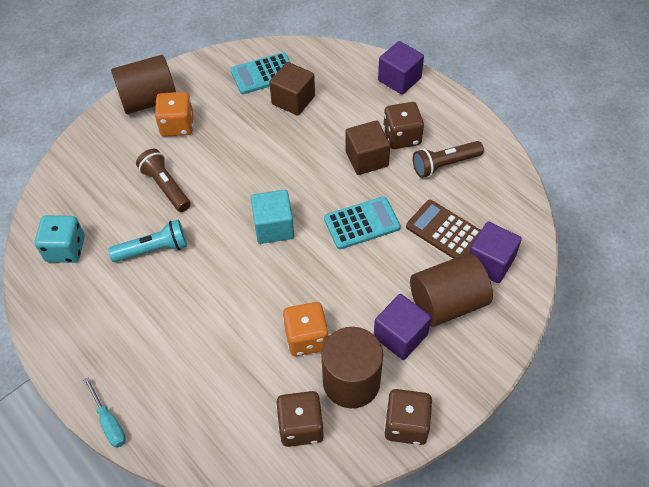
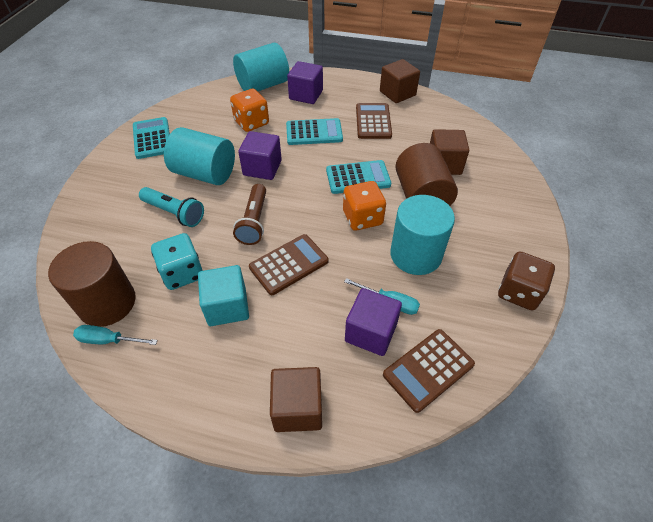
brown calculator: [406,200,481,259] = 1 -> [249,234,329,295] [356,103,392,139] [383,329,475,413] = 3
brown cube: [269,62,315,116] [345,120,390,175] = 2 -> [270,367,322,432] [380,59,420,103] [430,129,469,175] = 3
brown cylinder: [111,55,176,114] [321,327,383,408] [410,253,493,327] = 3 -> [48,241,136,327] [395,143,458,206] = 2
brown dice: [276,391,324,447] [383,102,424,149] [384,389,432,445] = 3 -> [498,251,555,311] = 1
brown flashlight: [136,149,191,212] [413,141,484,178] = 2 -> [233,184,266,245] = 1
turquoise calculator: [231,52,291,94] [324,196,401,249] = 2 -> [133,117,170,159] [286,118,343,145] [326,160,391,194] = 3
turquoise cylinder: none = 0 -> [164,127,235,185] [233,43,289,92] [390,195,455,275] = 3
turquoise screwdriver: [84,377,126,448] = 1 -> [73,325,158,345] [344,278,420,315] = 2

